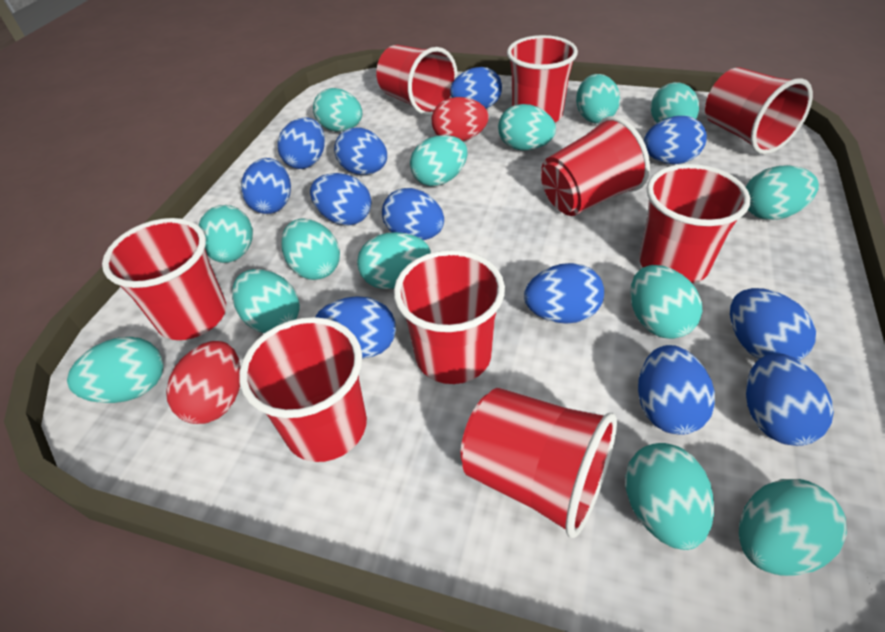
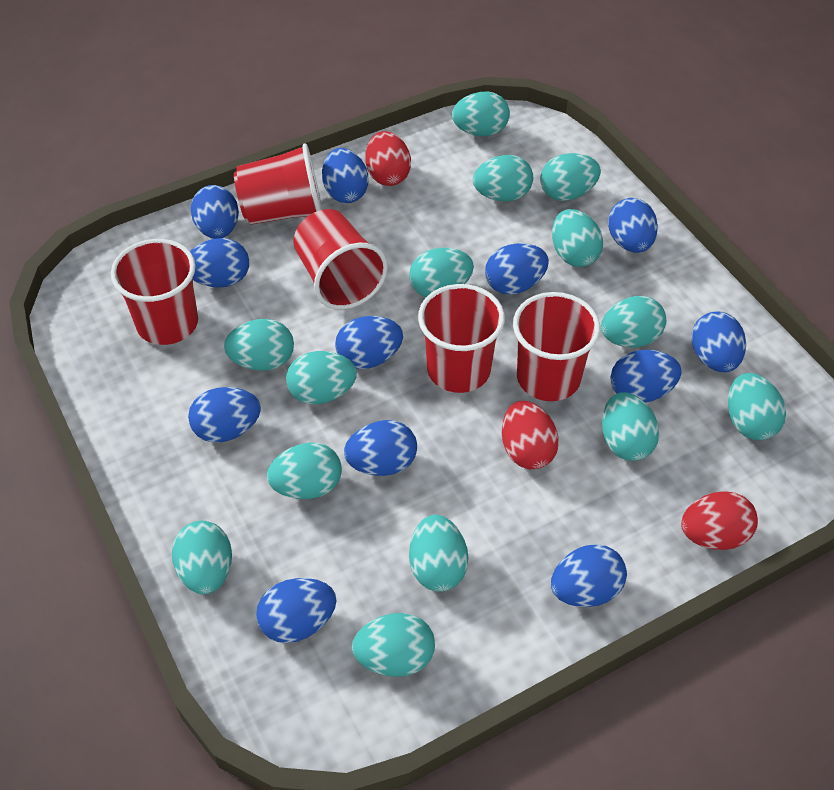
red cup: [102,218,226,340] [239,317,367,462] [376,45,458,116] [394,250,505,384] [461,388,617,538] [507,35,578,122] [541,116,650,216] [639,164,750,284] [705,67,813,154] = 9 -> [111,239,198,345] [234,143,322,224] [293,209,388,310] [418,284,505,393] [513,292,600,401] = 5
red egg: [166,341,240,424] [432,97,489,141] = 2 -> [365,131,411,186] [502,401,559,469] [681,491,758,550] = 3

